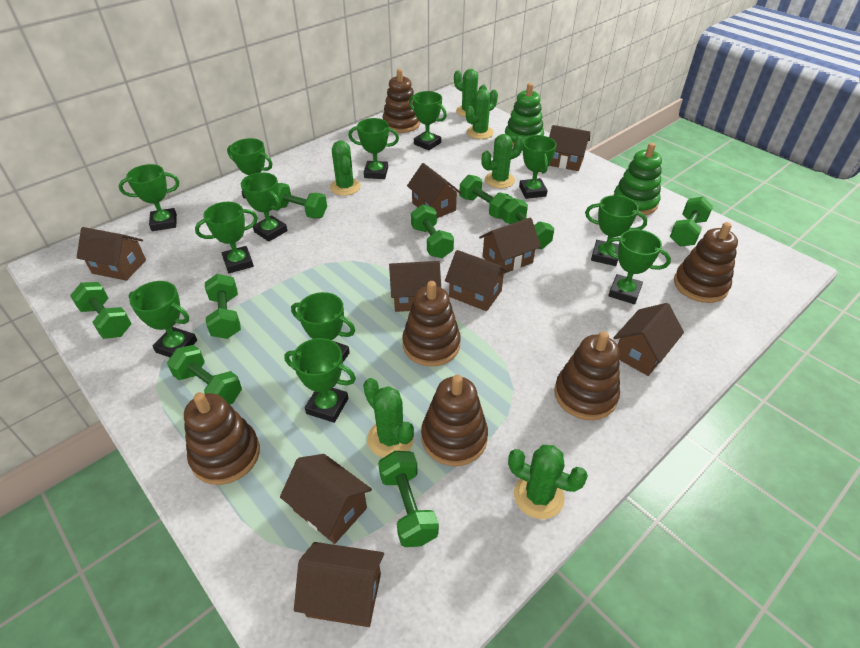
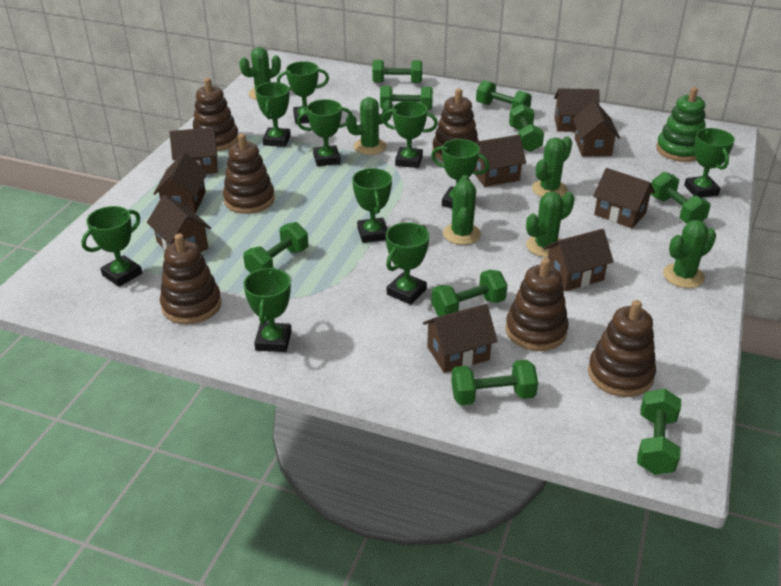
green stacking toy: [505,83,544,147] [614,143,662,215] = 2 -> [656,87,706,162] = 1
green trophy: [119,164,179,231] [129,281,197,357] [195,202,258,273] [227,138,272,199] [241,172,288,242] [284,338,356,423] [291,292,355,362] [348,118,399,179] [409,91,447,151] [519,135,556,199] [585,195,647,266] [605,229,671,304] = 12 -> [81,206,142,287] [243,267,292,352] [255,82,291,147] [277,61,329,124] [297,99,353,166] [352,168,392,243] [382,101,438,168] [386,222,429,305] [431,139,490,208] [684,128,735,198] = 10

